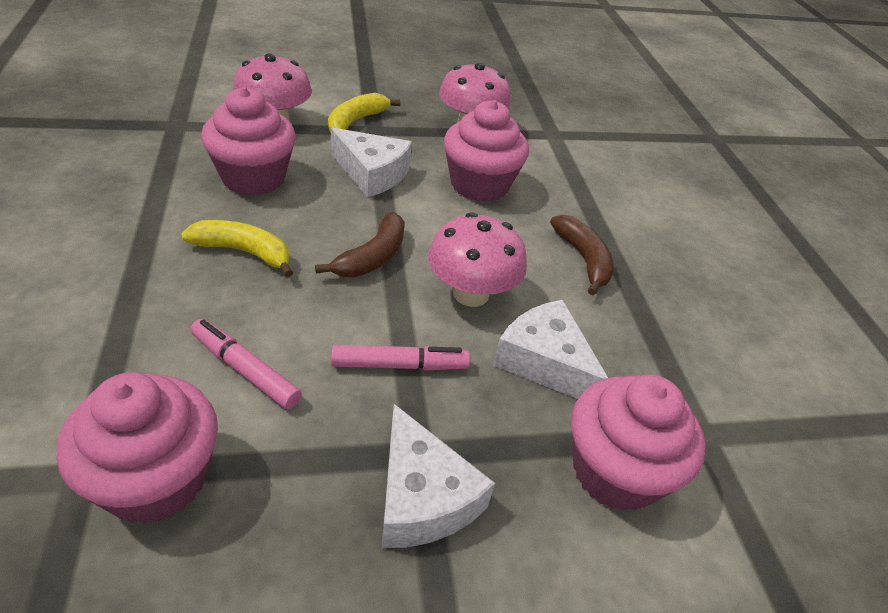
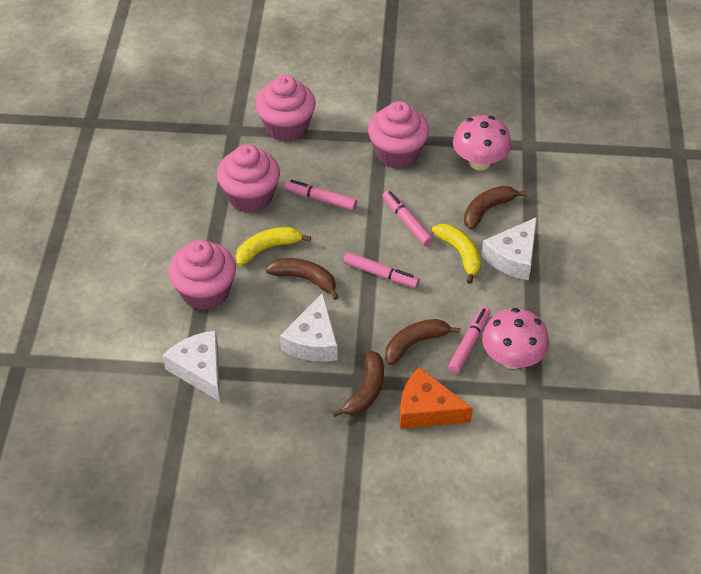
brown banana: [315,212,405,277] [550,215,614,295] = 2 -> [265,258,339,300] [332,350,384,417] [385,319,460,365] [464,186,527,230] = 4
orange cheese: none = 0 -> [400,367,473,429] = 1
pink marker: [191,319,302,409] [331,345,470,371] = 2 -> [285,179,357,211] [344,252,419,288] [382,190,433,246] [448,307,491,373] = 4
pink mushroom: [233,53,312,121] [428,212,527,307] [439,63,511,123] = 3 -> [453,115,512,170] [482,308,549,369] = 2

